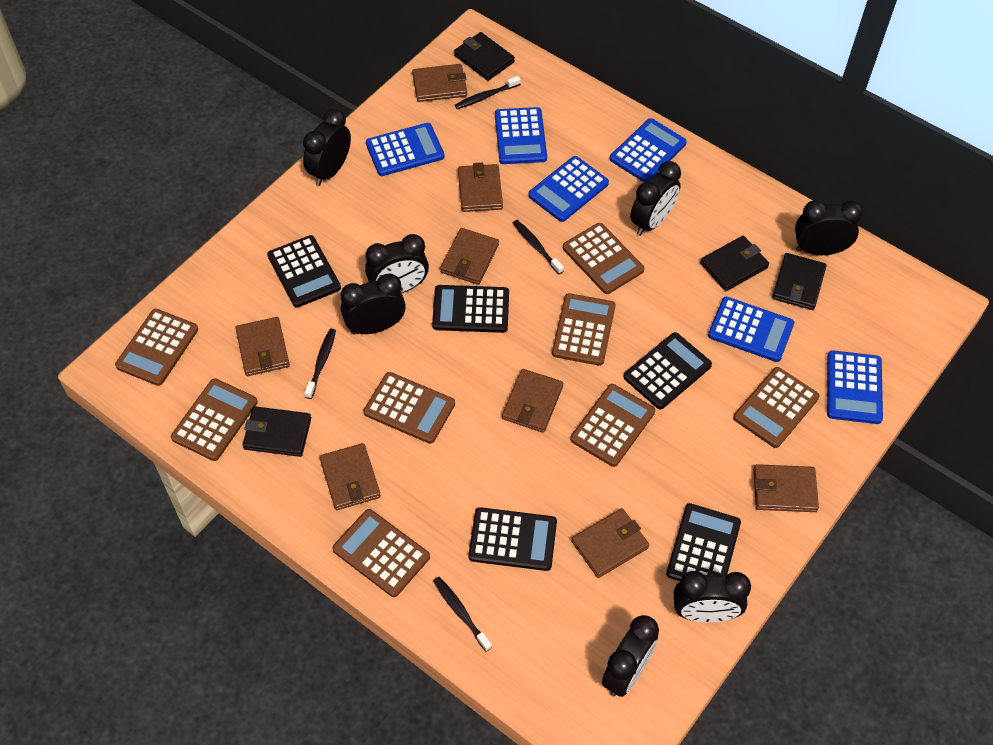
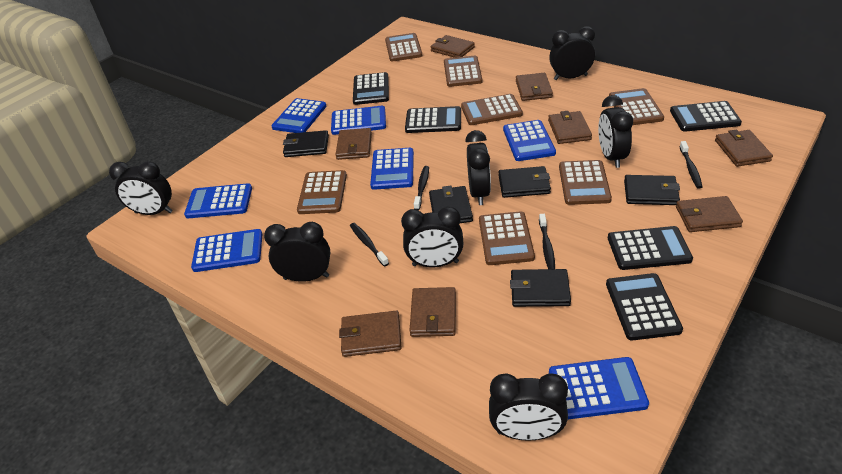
black wallet: [242,406,311,457] [454,32,515,81] [700,236,769,291] [772,253,827,310] = 4 -> [283,130,329,157] [429,186,473,223] [498,166,551,198] [510,269,571,307] [624,175,680,205] = 5
blue calculator: [366,123,444,176] [495,107,547,164] [528,156,609,222] [610,118,687,182] [708,297,794,362] [827,350,883,424] = 6 -> [184,183,252,218] [191,229,262,272] [271,98,326,133] [331,106,386,135] [370,148,414,190] [503,120,556,161] [549,357,649,419] = 7
brown calculator: [115,309,198,386] [171,378,258,461] [332,509,430,597] [363,372,455,444] [552,293,616,366] [563,223,644,294] [570,384,655,467] [733,367,820,448] = 8 -> [297,170,347,214] [385,33,422,62] [444,56,482,87] [461,94,523,125] [479,211,535,265] [559,160,612,205] [609,88,664,125] = 7

